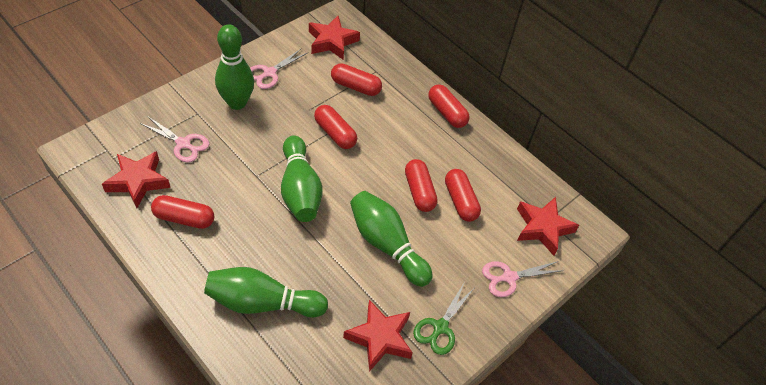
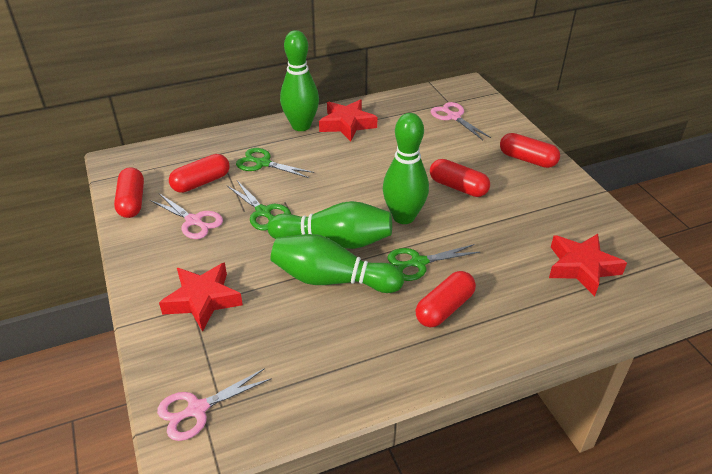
green scissors: [413,283,474,355] = 1 -> [227,181,291,231] [236,148,314,178] [387,244,480,281] = 3
red capsule: [151,195,214,229] [314,105,357,149] [331,63,382,96] [405,159,438,212] [428,84,470,128] [445,169,481,222] = 6 -> [114,167,144,218] [169,154,230,193] [415,271,476,327] [430,159,490,197] [500,133,560,168] = 5
red star: [102,151,170,208] [309,16,360,60] [343,300,413,372] [517,197,579,256] = 4 -> [159,262,243,332] [319,99,377,142] [549,234,627,296] = 3

